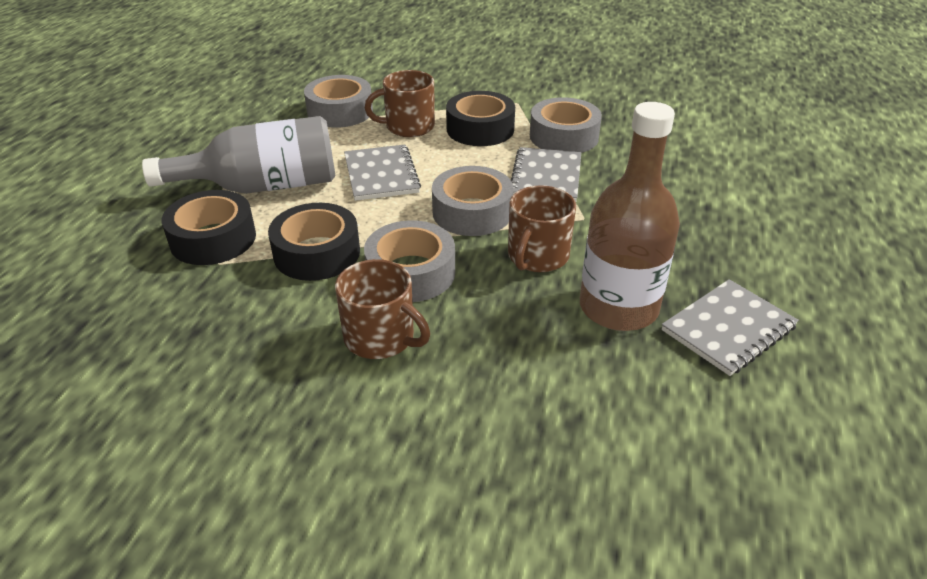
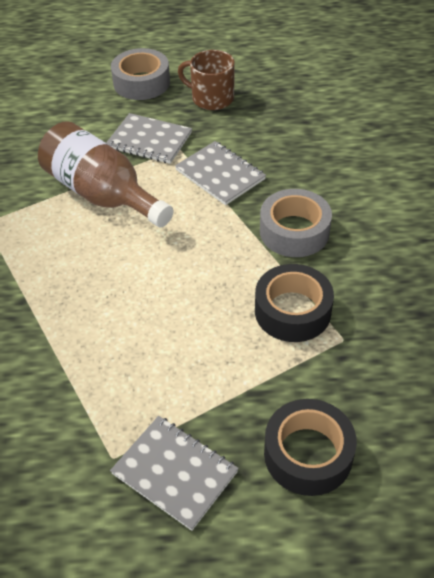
black tape: [162,190,256,265] [268,203,360,281] [446,91,515,146] = 3 -> [255,264,334,342] [264,399,357,496] = 2
brown mug: [335,259,430,359] [365,70,435,137] [508,185,576,272] = 3 -> [178,50,235,110] = 1
grey bottle: [142,116,335,194] = 1 -> none = 0
grey tape: [304,75,373,128] [364,220,455,302] [432,166,513,236] [530,97,602,153] = 4 -> [111,48,170,100] [260,189,332,257] = 2

